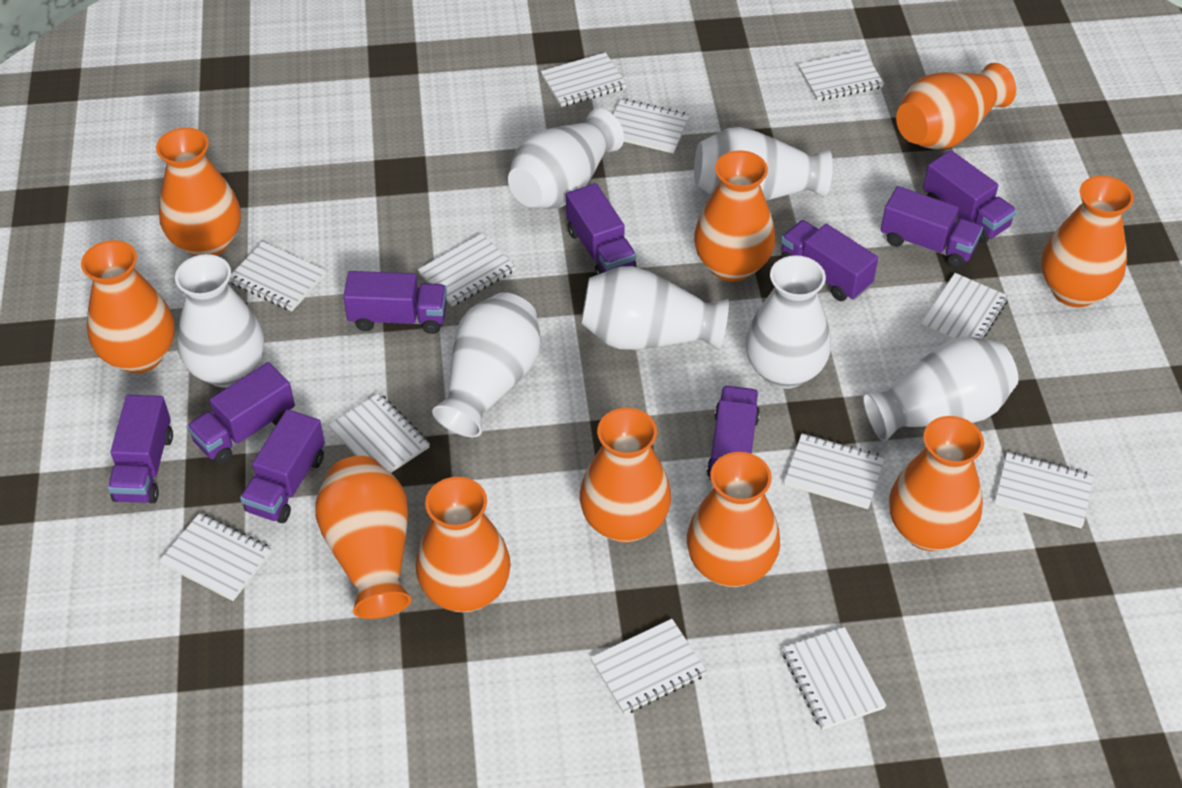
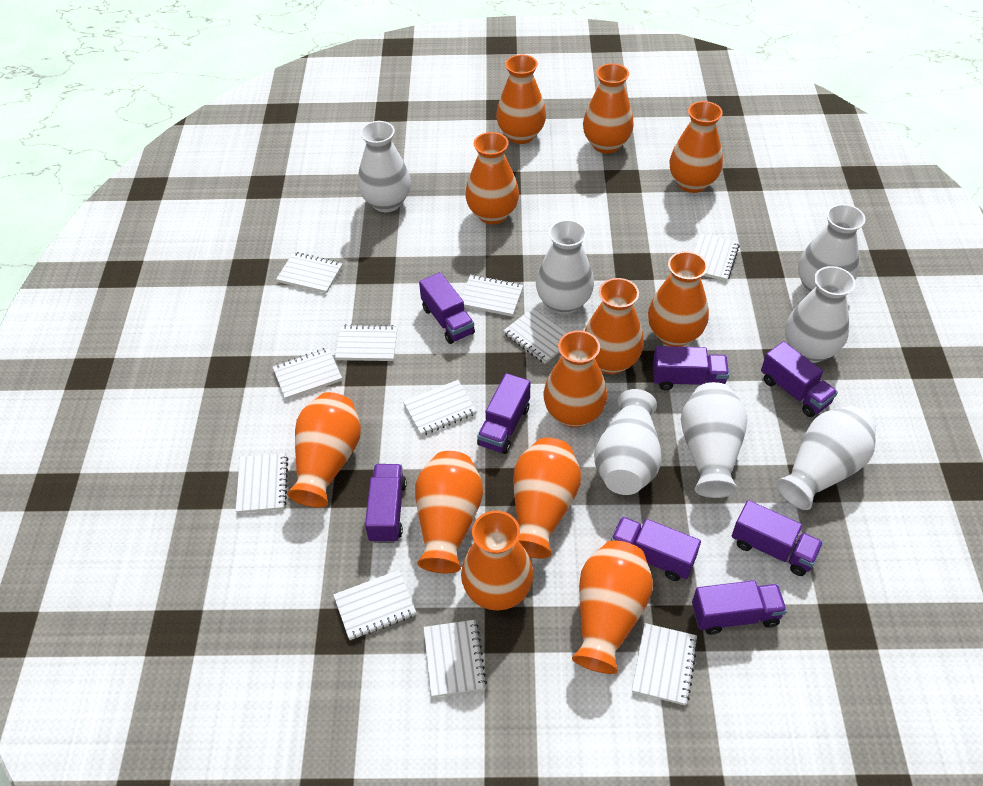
orange vase: [81,240,174,373] [156,128,241,256] [315,456,412,619] [416,477,511,612] [580,408,671,543] [687,452,780,587] [694,150,775,282] [889,416,984,551] [896,63,1016,150] [1041,176,1134,307] = 10 -> [287,392,361,508] [415,451,483,573] [461,511,534,611] [465,132,519,224] [496,55,546,144] [513,438,581,559] [543,330,607,428] [572,540,653,674] [583,63,634,154] [585,278,644,374] [648,251,709,347] [670,101,723,193] = 12
purple truck: [108,395,173,503] [187,362,295,465] [240,409,325,523] [343,271,447,334] [566,183,636,275] [707,386,760,480] [780,220,878,301] [881,186,983,268] [923,150,1017,243] = 9 -> [365,464,407,543] [419,272,475,344] [477,373,530,454] [611,517,701,581] [652,346,729,390] [692,580,787,635] [732,500,823,576] [761,341,838,417] = 8
white notebook: [159,513,272,601] [229,241,326,311] [329,393,430,473] [418,234,516,307] [540,52,627,107] [590,619,707,715] [613,99,690,153] [782,627,887,730] [784,433,885,509] [798,50,884,101] [921,273,1009,340] [995,452,1094,528] = 12 -> [236,453,289,513] [272,348,342,400] [276,252,343,294] [333,570,416,640] [335,324,398,361] [403,380,477,436] [423,620,487,697] [461,275,523,317] [503,308,567,364] [632,623,698,705] [694,233,740,281] = 11

